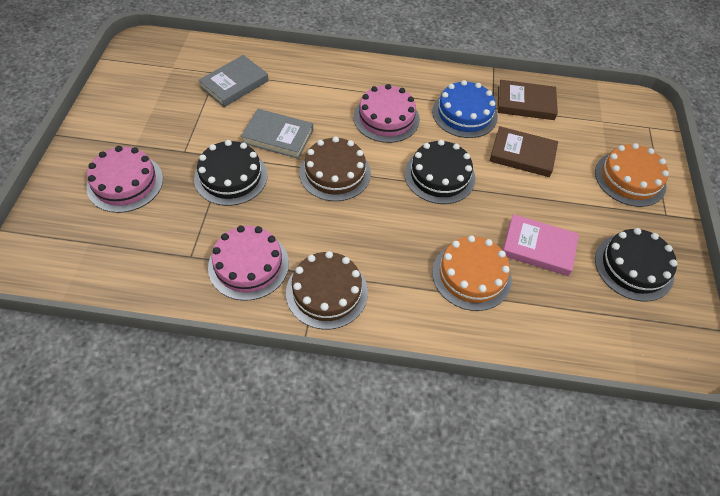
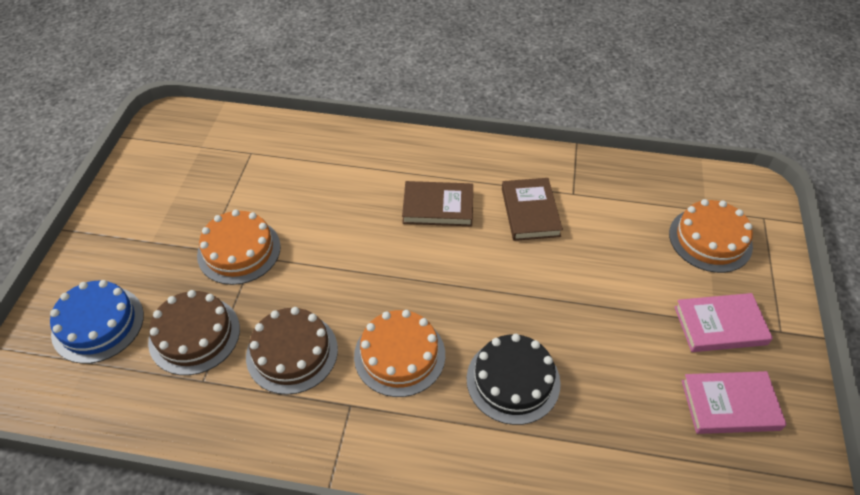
black cake: [194,140,268,206] [405,140,475,204] [595,228,678,301] = 3 -> [467,334,561,425] = 1
grey book: [198,55,269,107] [241,109,313,159] = 2 -> none = 0
orange cake: [432,235,512,311] [595,143,669,207] = 2 -> [197,209,281,285] [354,310,445,397] [669,199,753,273] = 3
pink book: [503,214,579,276] = 1 -> [674,293,773,352] [681,371,787,434] = 2
pink cake: [86,146,163,213] [208,225,289,301] [354,84,420,143] = 3 -> none = 0

